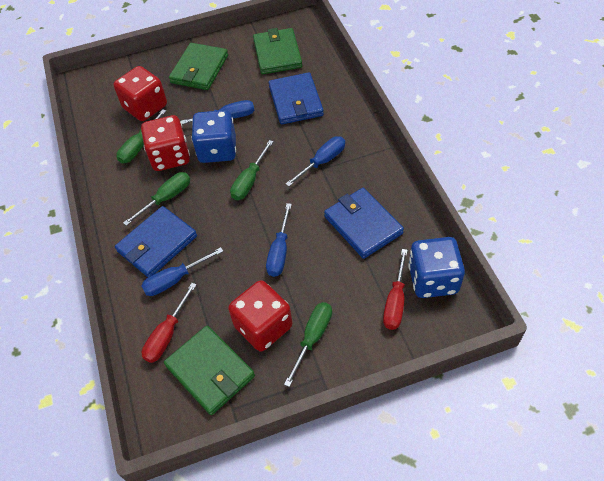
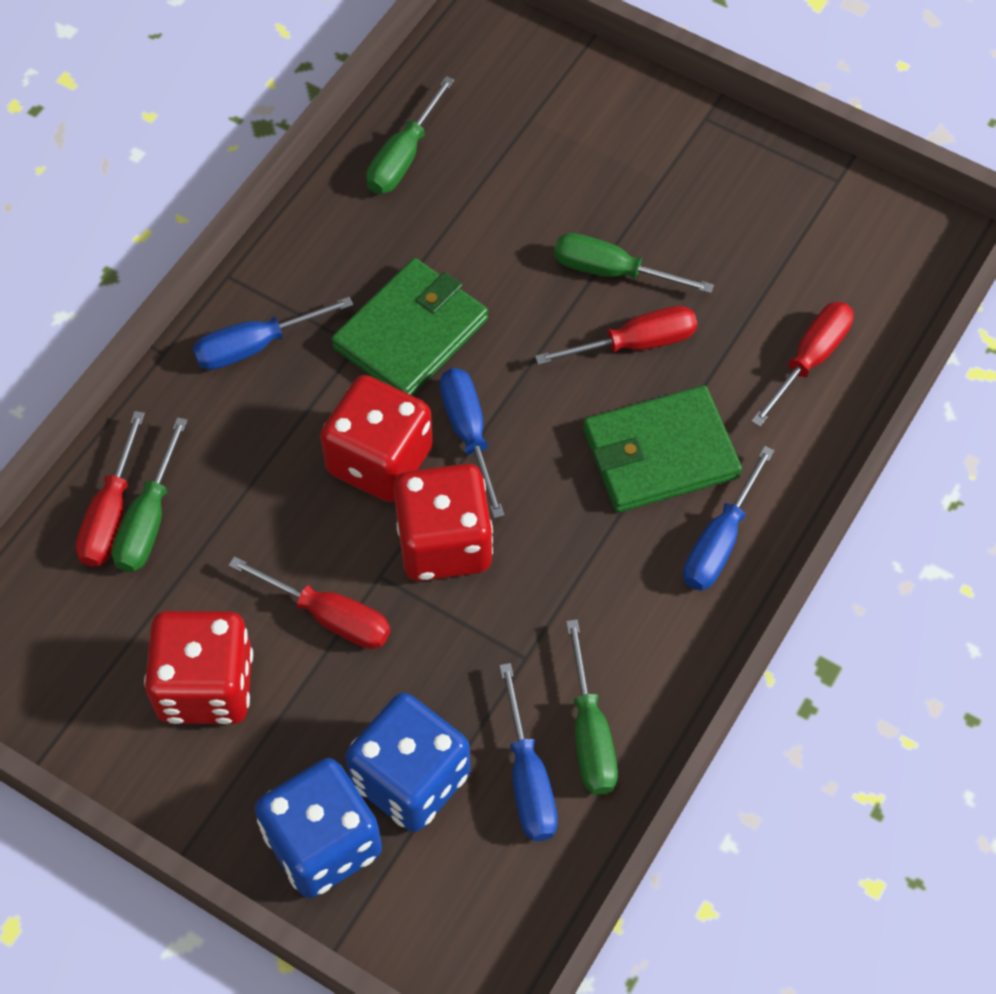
blue wallet: [115,206,197,277] [269,72,324,125] [324,188,404,259] = 3 -> none = 0
green wallet: [164,325,255,415] [169,43,228,90] [253,28,302,74] = 3 -> [331,258,488,396] [583,385,742,512] = 2
red screwdriver: [142,283,197,363] [383,249,408,330] = 2 -> [76,411,145,567] [229,556,391,649] [535,306,697,365] [751,302,854,427] = 4

